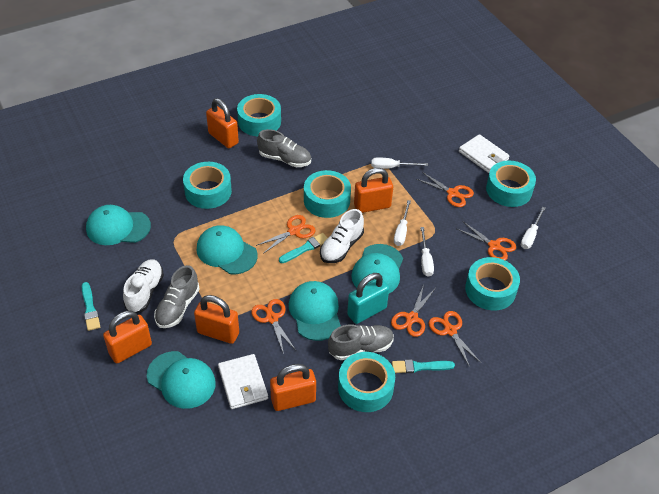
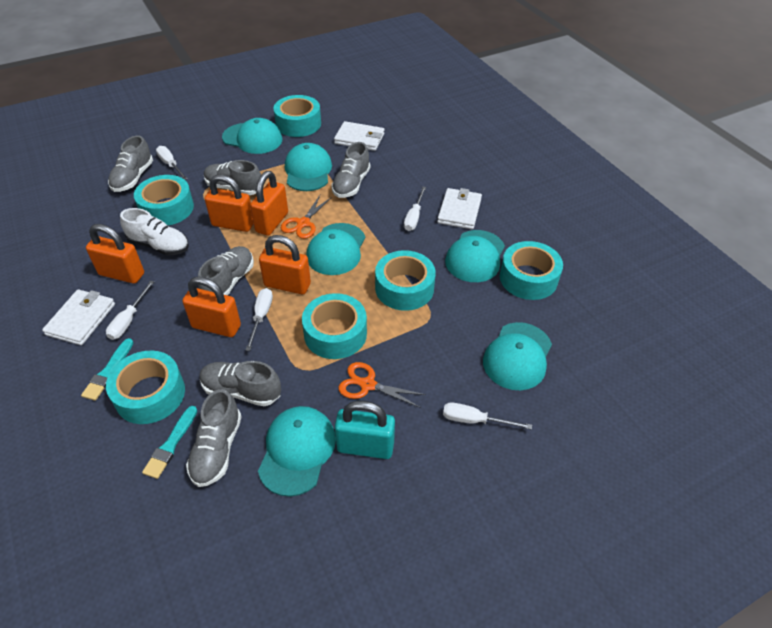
grey shoe: [154,265,200,328] [257,129,311,167] [328,324,394,360] = 3 -> [108,136,153,192] [186,389,242,487] [198,246,254,295] [199,361,281,406] [204,160,261,195] [331,142,370,198] = 6
orange scissors: [251,299,296,354] [256,215,316,254] [391,285,435,337] [417,172,474,207] [429,311,481,367] [457,222,516,261] = 6 -> [281,195,332,239] [338,362,426,408] = 2
turquoise brush: [82,282,100,331] [279,233,328,263] [392,359,455,373] = 3 -> [81,338,133,401] [142,406,197,479] = 2
turquoise cap: [86,205,151,245] [147,351,216,409] [197,225,258,274] [289,281,341,341] [351,244,403,293] = 5 -> [222,118,283,154] [258,406,336,497] [285,143,332,191] [306,223,365,275] [445,230,505,282] [483,322,552,390] = 6
white screwdriver: [371,158,428,169] [394,200,411,246] [420,227,434,277] [521,207,545,249] = 4 -> [106,281,154,340] [156,146,188,180] [245,288,273,351] [404,187,426,231] [443,402,532,430] = 5
white shoe: [123,260,164,313] [320,209,364,263] = 2 -> [120,208,189,256] = 1
white wallet: [218,354,268,409] [459,134,510,173] = 2 -> [42,289,115,345] [334,121,384,151] [437,188,482,229] = 3

